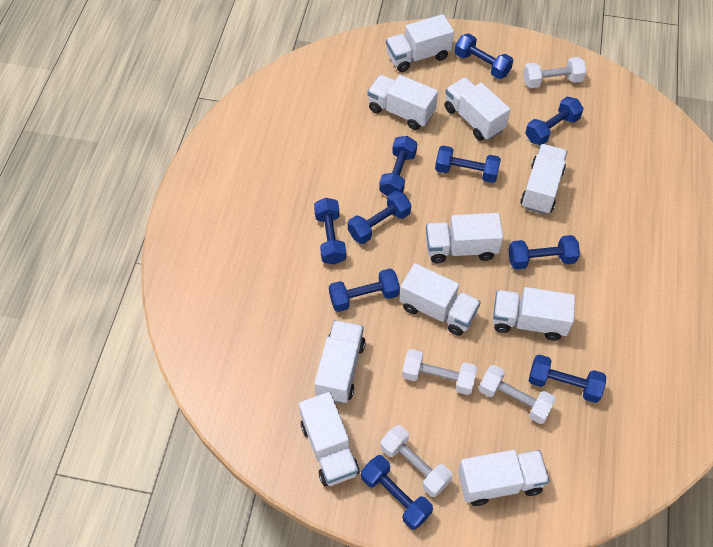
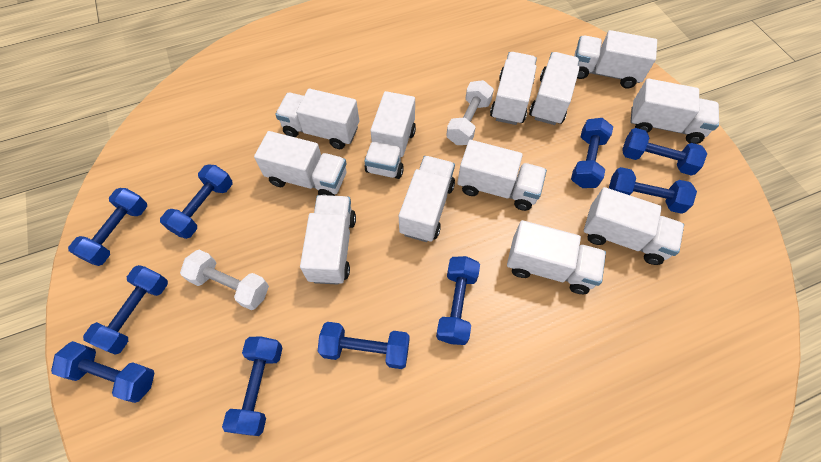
white dumbbell: [380,425,452,497] [402,349,477,395] [479,365,556,424] [523,57,586,88] = 4 -> [180,250,269,310] [446,80,494,145] = 2
white truck: [299,392,360,486] [315,320,366,403] [368,75,438,130] [386,14,454,72] [399,263,481,336] [426,213,503,263] [445,77,510,141] [458,450,550,506] [493,287,575,341] [520,144,567,214] = 10 -> [254,131,347,196] [275,89,359,149] [300,195,356,285] [364,91,416,179] [399,156,455,242] [457,140,547,211] [490,52,537,125] [507,220,606,294] [529,52,580,125] [574,30,657,89] [584,187,684,265] [630,78,719,144] = 12

